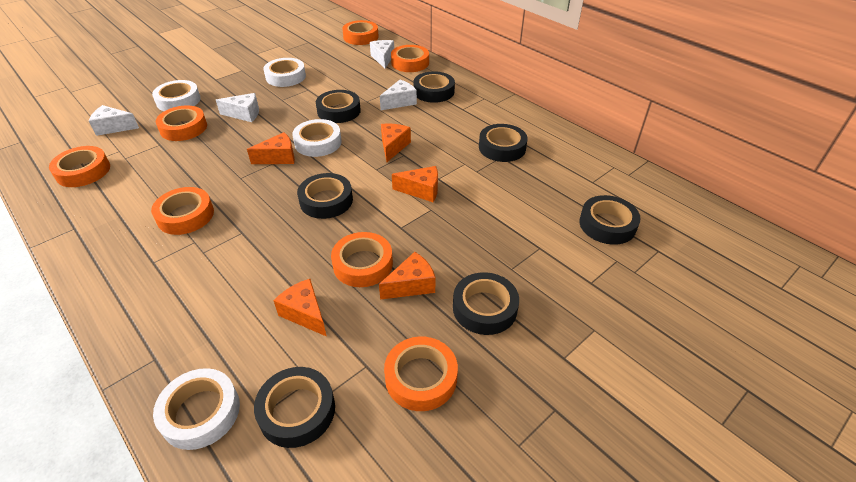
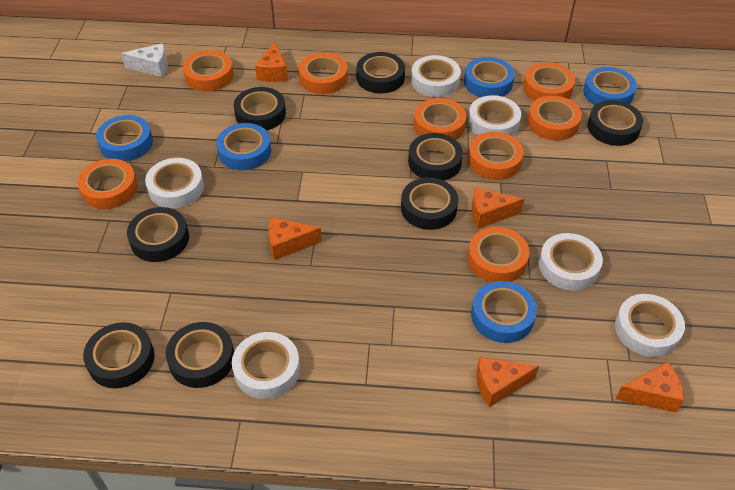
black tape: [254,367,335,448] [297,173,353,219] [316,90,361,123] [413,71,455,103] [453,272,519,335] [479,124,528,162] [579,195,641,245] = 7 -> [83,322,155,388] [127,207,189,262] [165,322,234,388] [234,87,286,131] [356,52,405,93] [401,178,458,230] [408,133,463,181] [587,100,643,146] = 8
blue tape: none = 0 -> [96,115,153,162] [216,123,271,170] [464,57,515,97] [471,281,537,343] [583,67,637,105] = 5
orange tape: [49,146,110,187] [151,187,214,235] [156,105,207,141] [331,232,393,287] [342,20,379,45] [384,337,458,411] [391,45,429,72] = 7 -> [77,159,138,209] [183,50,234,92] [299,53,348,94] [414,98,466,140] [468,132,524,180] [468,227,529,282] [523,62,575,101] [528,96,582,141] = 8
white cheese: [89,105,139,136] [216,93,259,122] [370,40,394,68] [380,80,417,110] = 4 -> [121,43,168,77] = 1
white tape: [152,80,201,111] [153,368,240,450] [264,58,306,87] [292,119,342,157] = 4 -> [145,158,204,208] [232,332,300,399] [411,55,461,97] [468,95,521,136] [539,233,603,290] [615,294,685,357] = 6

